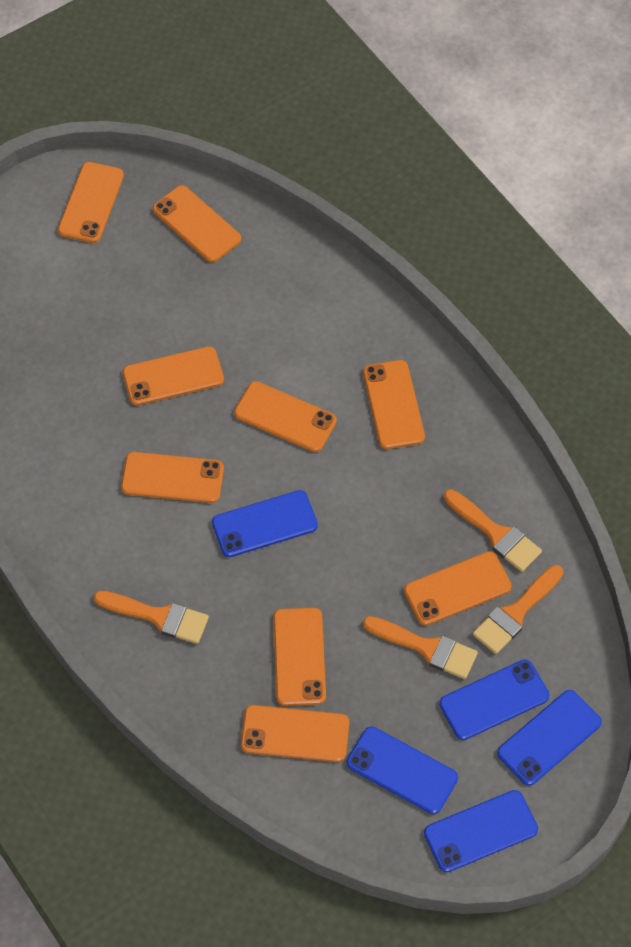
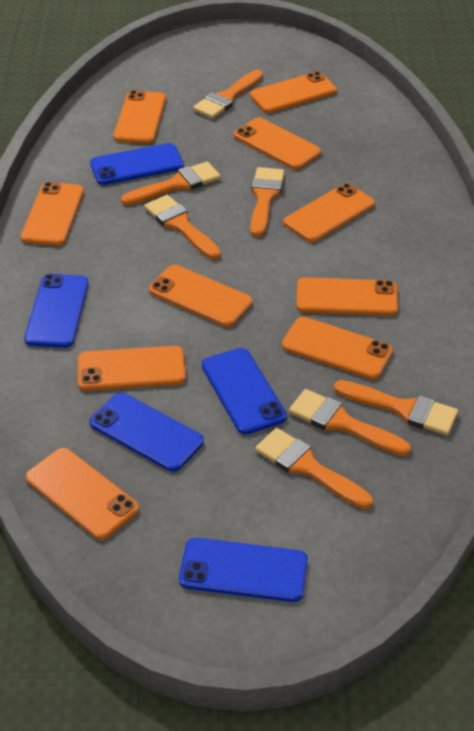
orange brush: [93,591,209,644] [363,616,478,679] [444,489,542,572] [473,565,563,654] = 4 -> [121,161,221,205] [144,195,221,259] [193,70,263,119] [250,167,285,237] [255,428,373,509] [289,389,411,456] [334,380,458,435] = 7
orange phone: [58,162,124,243] [121,452,224,503] [123,346,224,406] [152,185,241,262] [234,381,337,452] [241,705,349,762] [273,608,326,706] [363,360,425,449] [404,551,512,626] = 9 -> [21,182,84,246] [26,448,139,540] [78,346,186,391] [114,90,166,144] [149,265,253,327] [234,117,321,170] [250,71,337,113] [282,317,393,380] [284,183,375,242] [297,277,398,316] = 10

